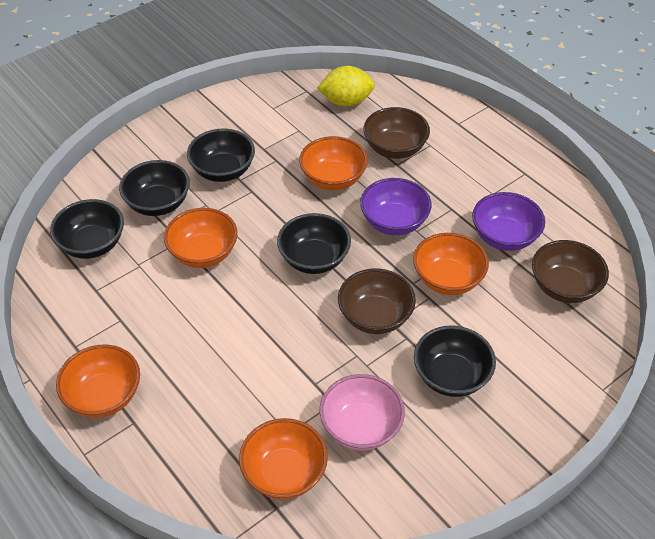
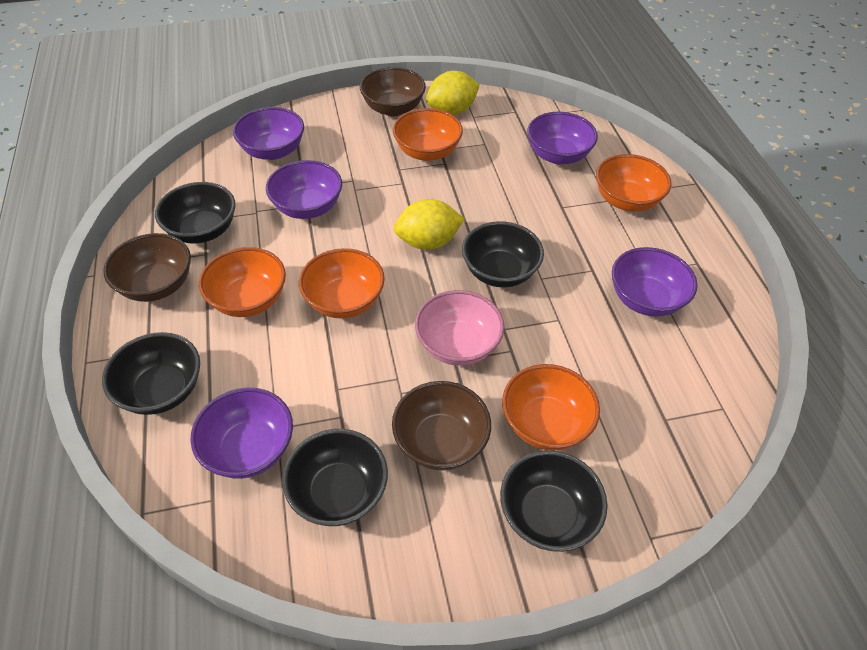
purple bowl: [360,178,432,235] [472,192,545,251] = 2 -> [190,388,293,479] [233,107,304,160] [266,160,342,219] [527,112,598,164] [612,247,698,317] = 5
yellow lemon: [317,66,375,107] = 1 -> [393,199,464,250] [426,71,479,115] = 2

